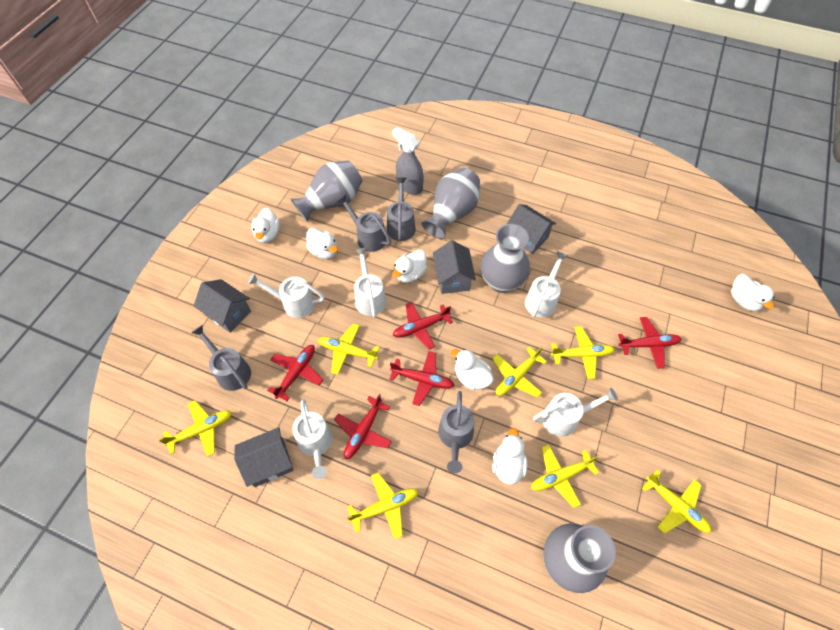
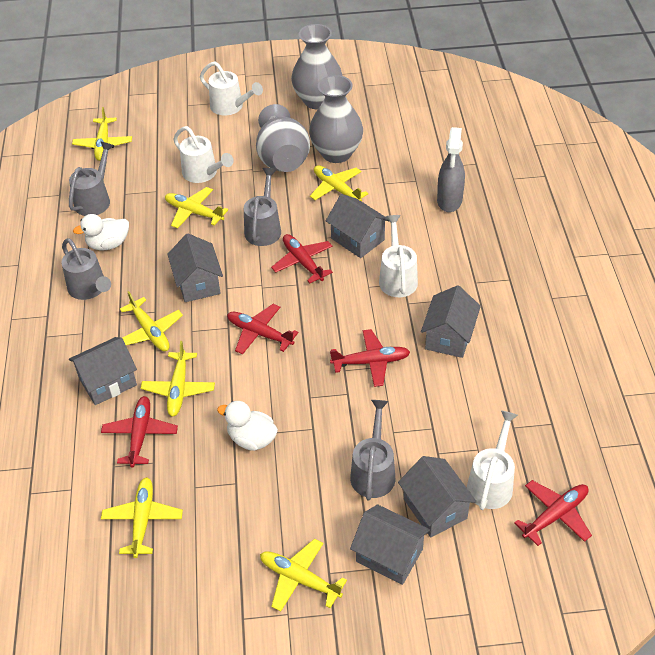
grey house: [194,279,251,333] [234,427,294,487] [433,240,476,294] [507,204,556,254] = 4 -> [69,337,137,405] [167,233,223,302] [326,194,389,258] [350,504,430,585] [398,456,477,538] [421,285,481,358] = 6
grey vase: [291,161,362,222] [421,168,480,239] [481,224,530,293] [543,523,616,593] = 4 -> [256,104,310,172] [291,24,342,109] [309,75,363,163] = 3
white duck: [251,208,280,243] [306,228,338,259] [392,250,427,283] [451,349,494,390] [492,428,528,485] [731,274,775,311] = 6 -> [73,214,129,250] [217,401,278,451] = 2
white watering can: [248,273,324,318] [292,399,333,479] [354,248,387,318] [525,251,568,318] [533,388,618,437] = 5 -> [173,126,234,183] [200,61,263,116] [379,215,418,297] [467,410,518,510] = 4

